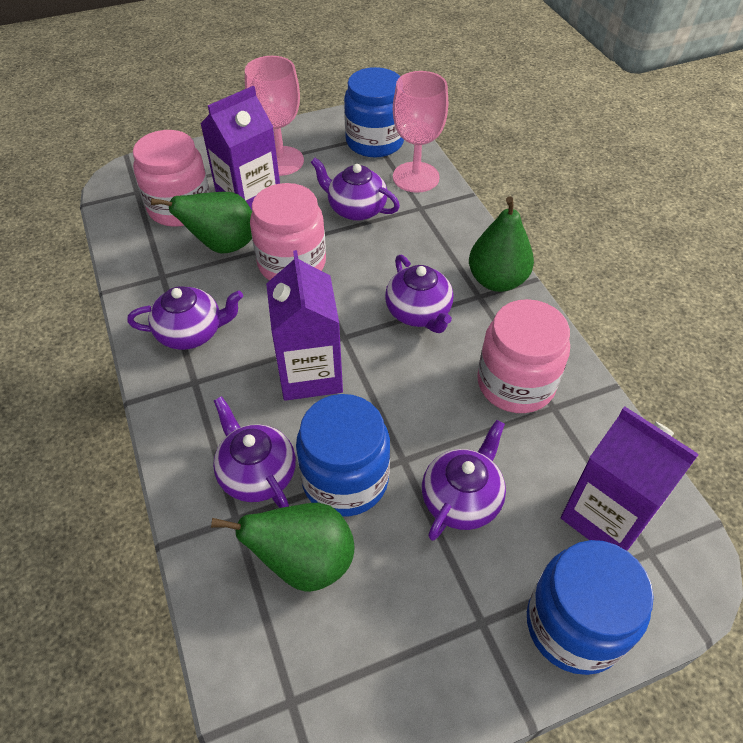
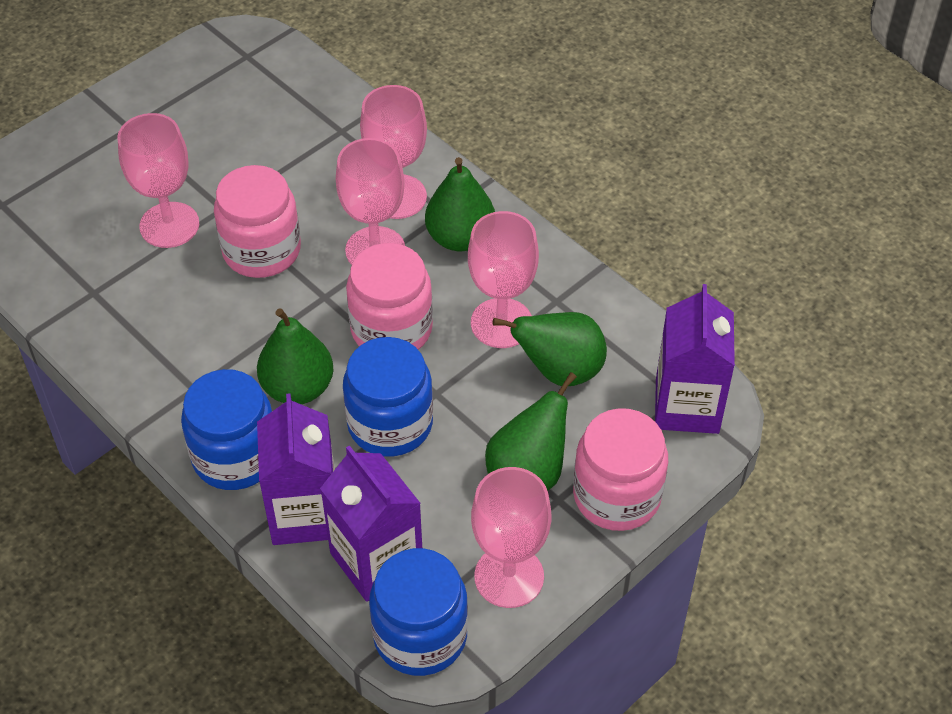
green pear: [151,192,252,253] [211,503,354,592] [469,196,534,292] = 3 -> [257,308,334,404] [425,157,495,251] [485,372,577,491] [492,312,607,386] = 4
pink goblet: [245,56,304,176] [393,71,448,193] = 2 -> [117,113,199,248] [336,138,405,265] [360,85,427,219] [468,211,539,348] [471,467,552,608] = 5
purple teapot: [127,286,243,350] [213,396,296,508] [311,157,400,221] [385,255,454,333] [422,420,506,541] = 5 -> none = 0

